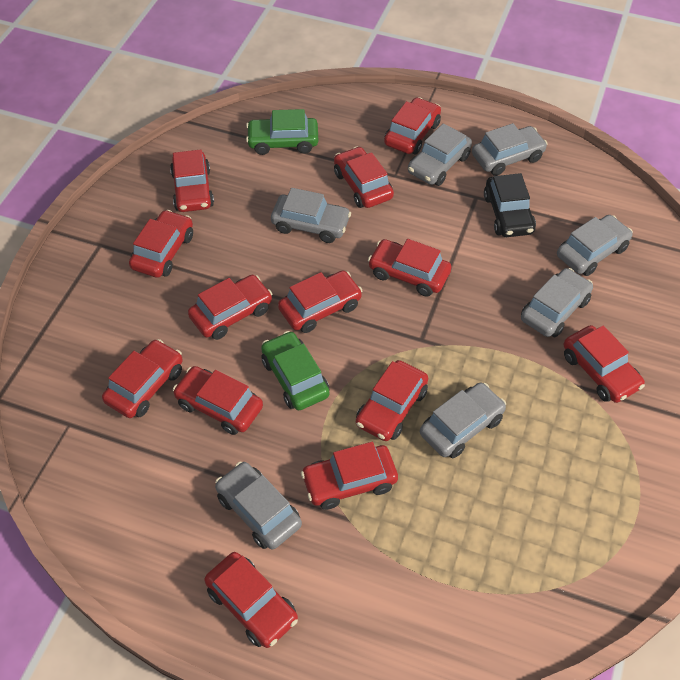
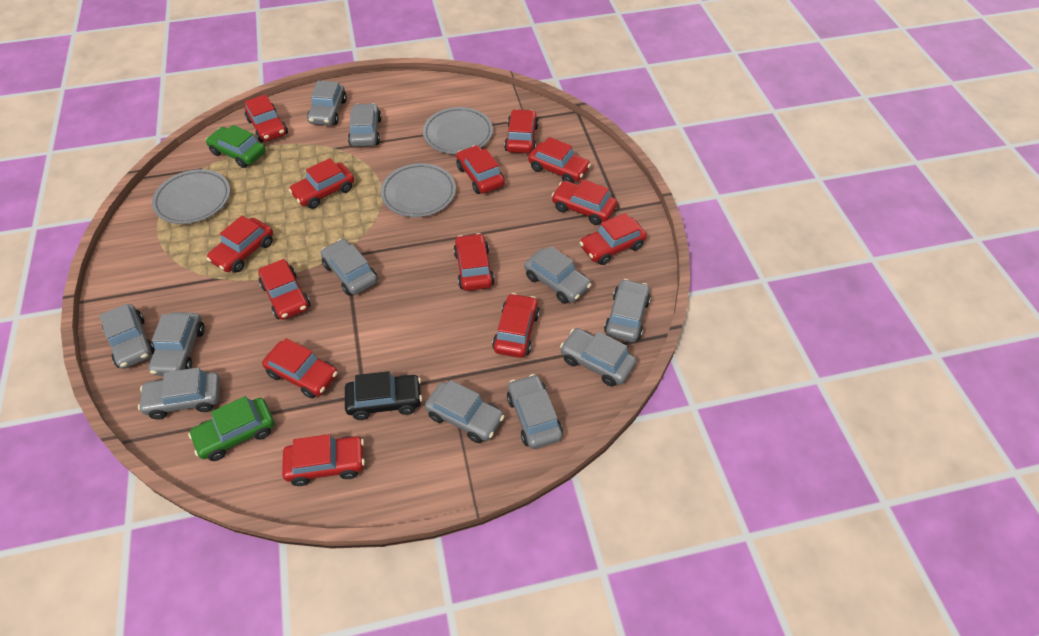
grey car: [215,462,302,550] [271,188,351,243] [408,123,472,186] [420,382,506,458] [472,123,548,176] [521,268,593,337] [557,215,633,276] = 7 -> [99,304,155,369] [138,367,220,420] [148,312,205,376] [307,81,347,125] [321,239,378,295] [348,103,382,147] [425,380,505,443] [507,374,563,449] [524,246,592,304] [560,328,636,387] [604,279,651,342] = 11
grey plate: none = 0 -> [152,169,230,224] [381,163,456,217] [423,107,493,154] = 3

